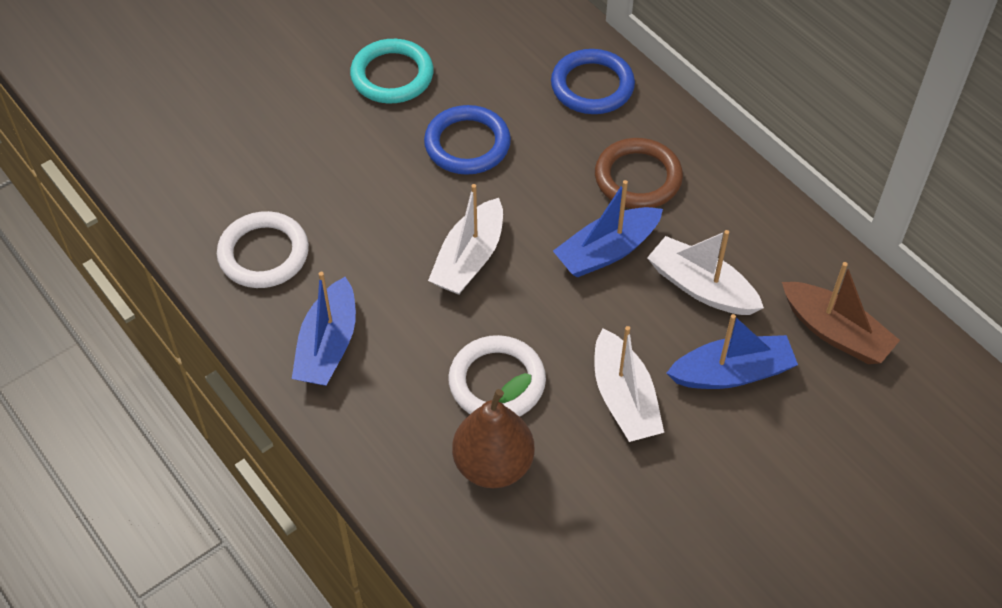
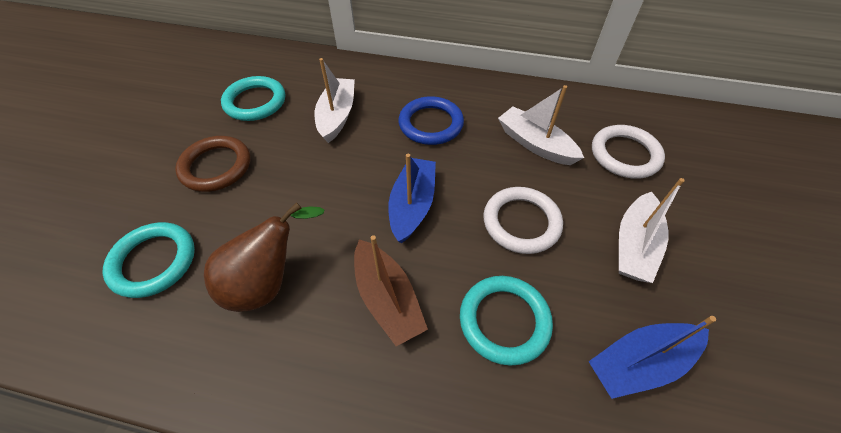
blue boat: [292,272,356,386] [553,180,663,278] [667,314,798,389] = 3 -> [388,154,436,243] [588,316,716,399] = 2
blue ring: [424,105,511,175] [551,49,635,114] = 2 -> [399,96,464,145] = 1
turquoise ring: [350,39,434,103] = 1 -> [103,222,195,298] [221,76,285,121] [460,276,553,366] = 3

